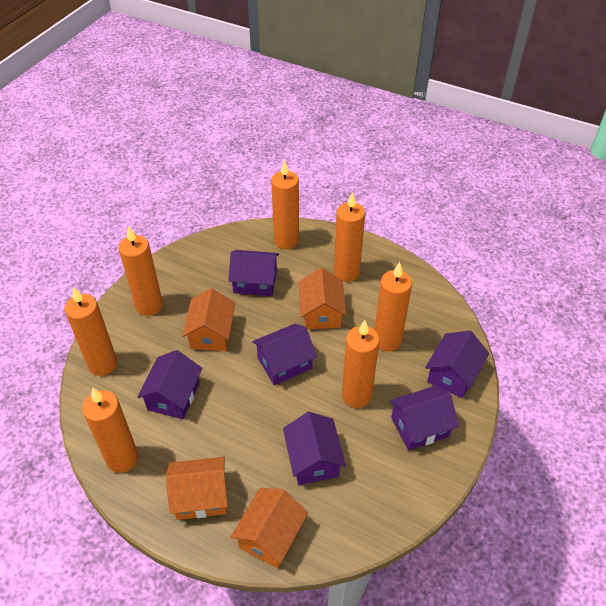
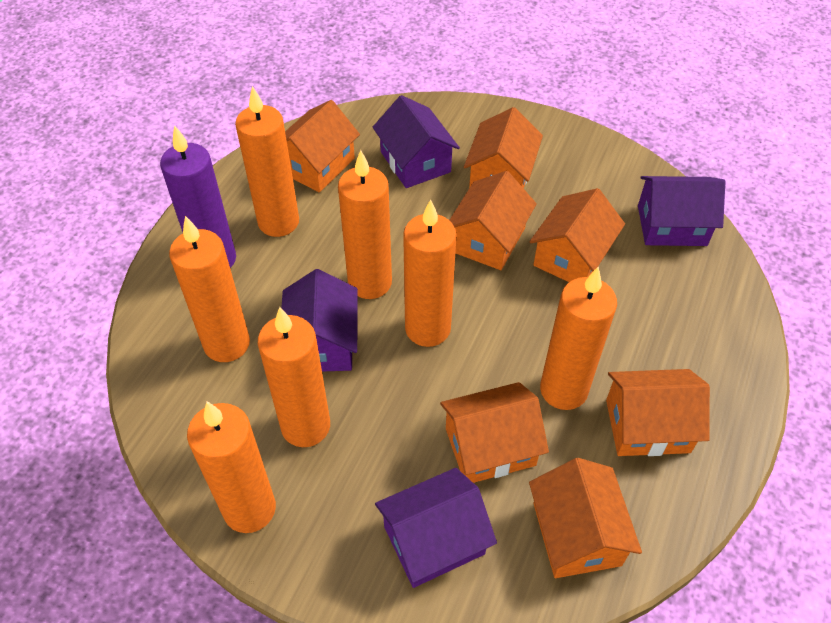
orange house: [166,457,228,520] [182,288,235,351] [231,488,308,569] [299,268,347,329] = 4 -> [285,100,360,193] [440,382,549,483] [449,171,537,270] [464,107,543,188] [529,458,642,578] [530,188,625,282] [606,369,710,456] = 7
purple candle: none = 0 -> [160,125,236,268] = 1
purple house: [137,350,202,419] [228,250,279,296] [252,324,317,385] [283,412,346,485] [389,386,459,450] [425,331,489,398] = 6 -> [281,269,358,372] [373,95,460,188] [375,468,497,588] [638,176,725,246] = 4

